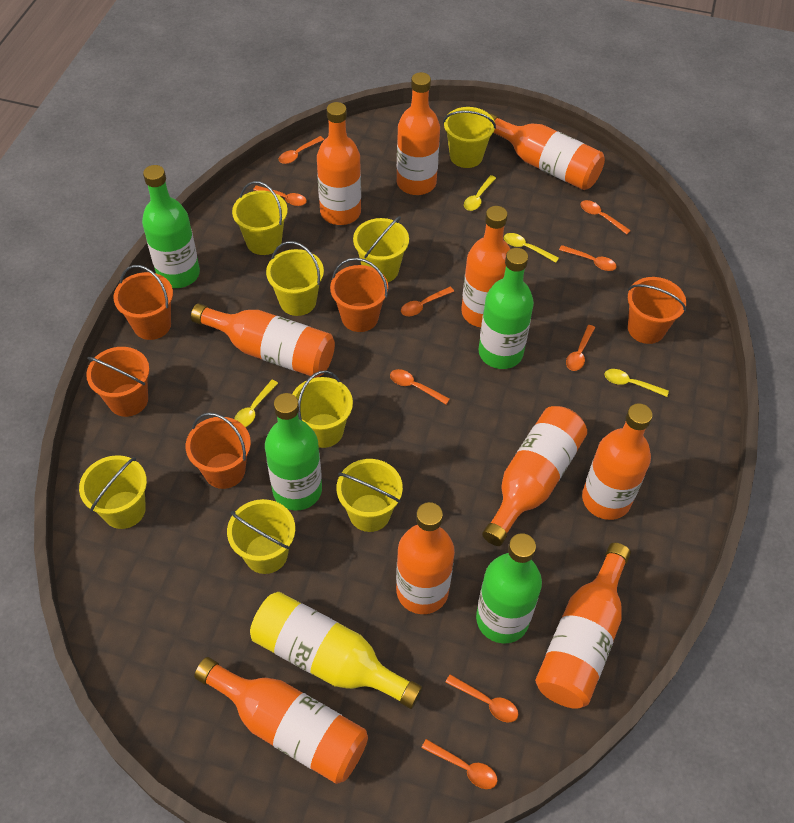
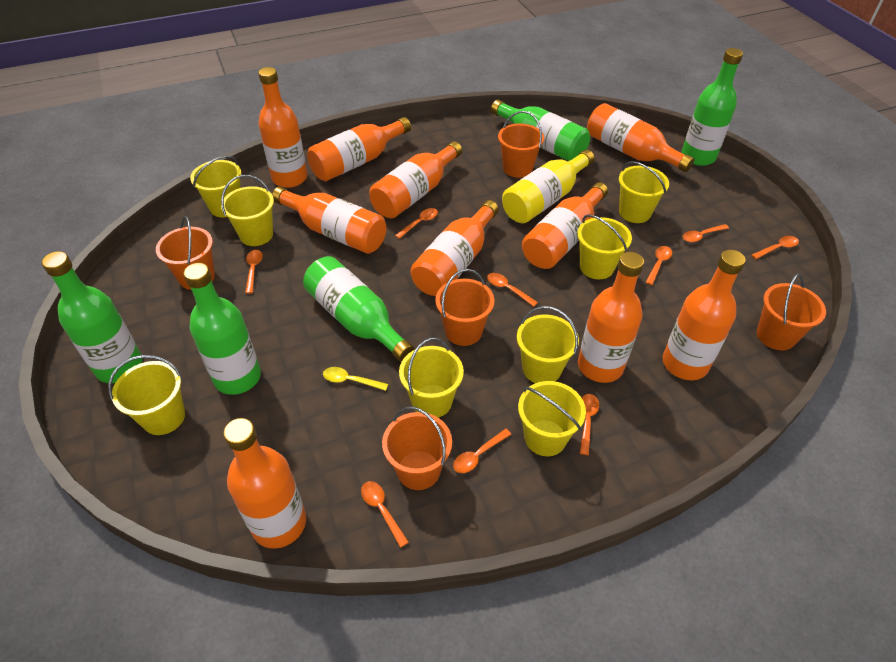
green bottle: [142,165,200,288] [265,393,322,510] [476,533,542,644] [479,248,534,369] = 4 -> [42,251,143,383] [183,263,261,395] [303,256,415,362] [491,100,590,161] [681,48,743,166] = 5
yellow spoon: [234,380,278,427] [464,175,496,211] [504,233,559,263] [605,369,669,397] = 4 -> [323,367,388,391] = 1

